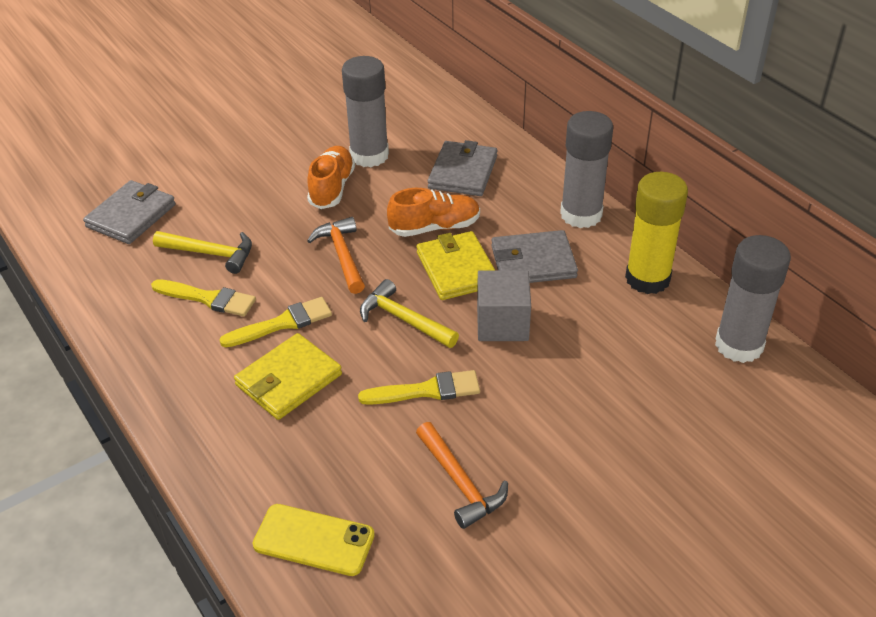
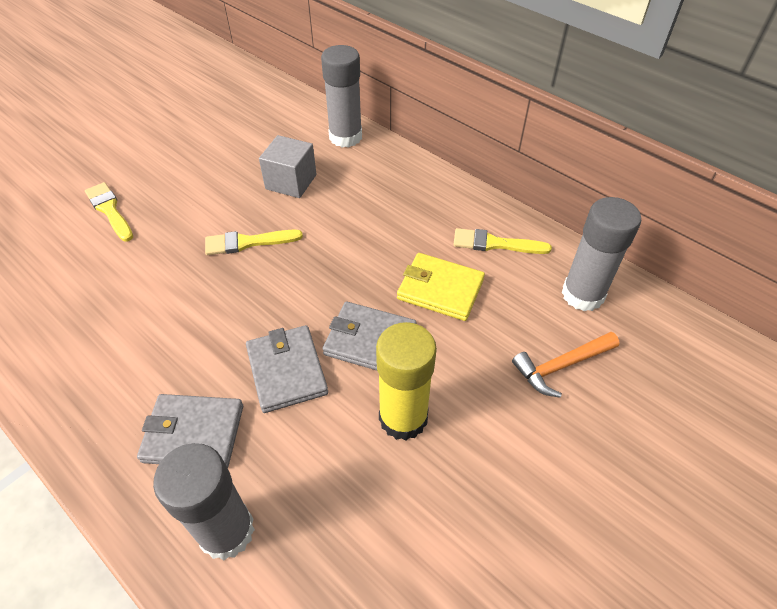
orange hammer: [307,217,365,294] [416,422,508,529] = 2 -> [512,332,619,398] = 1
orange shoe: [307,146,355,209] [387,188,480,237] = 2 -> none = 0
yellow hammer: [153,231,252,274] [360,279,459,348] = 2 -> none = 0
yellow phone: [252,504,375,576] = 1 -> none = 0
yellow wallet: [234,333,342,420] [417,231,495,300] = 2 -> [397,253,485,321] = 1

